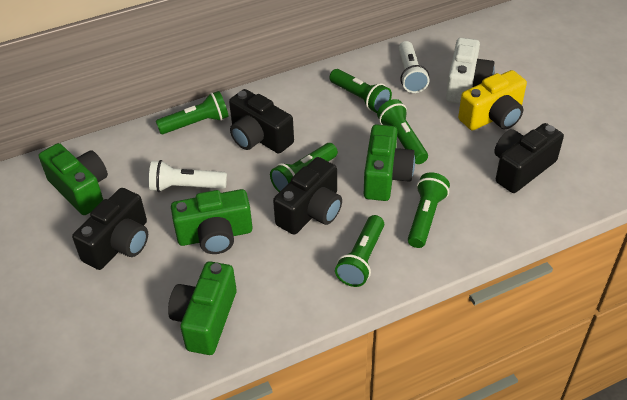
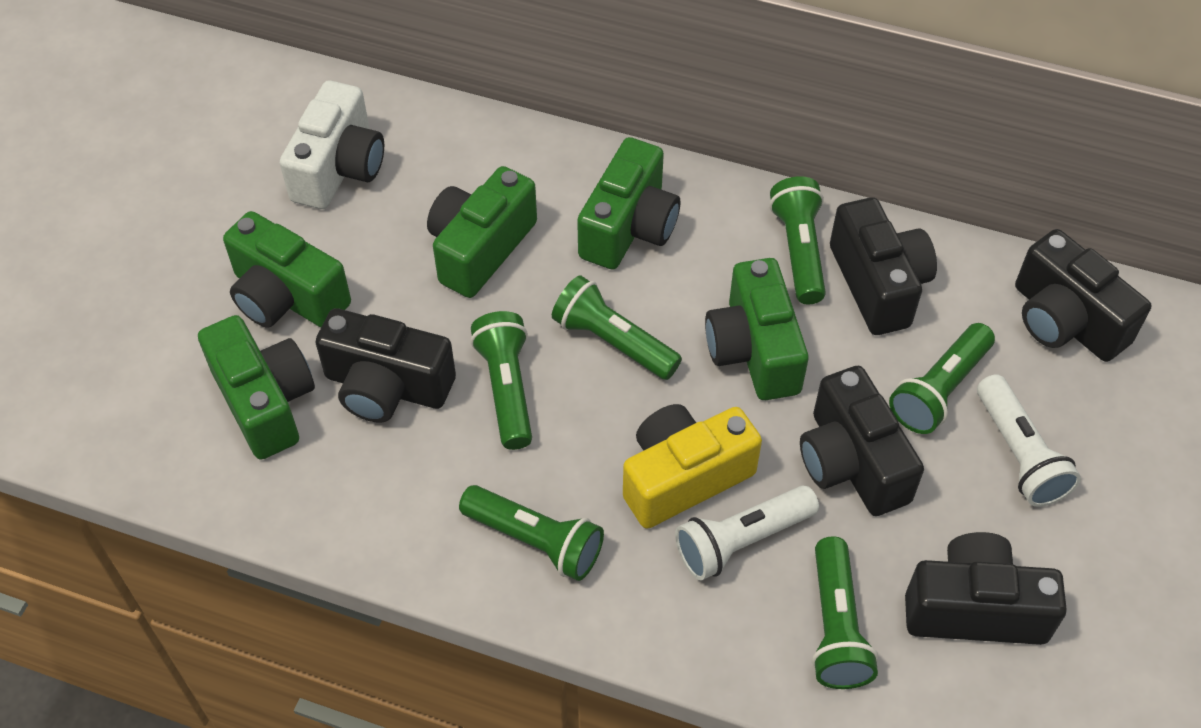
black camera: [72,188,148,270] [229,89,294,154] [273,157,342,235] [494,123,564,193] = 4 -> [315,308,456,423] [800,366,924,516] [830,197,937,335] [905,532,1067,645] [1015,229,1151,362] = 5
green camera: [39,143,108,215] [168,261,237,355] [171,189,253,254] [364,124,415,201] = 4 -> [198,315,315,459] [223,211,351,328] [427,166,537,298] [577,137,680,269] [705,258,809,400] = 5

